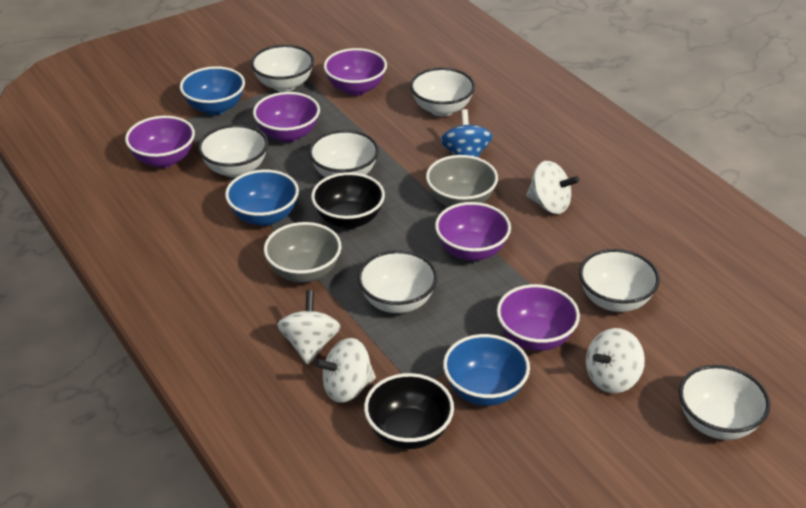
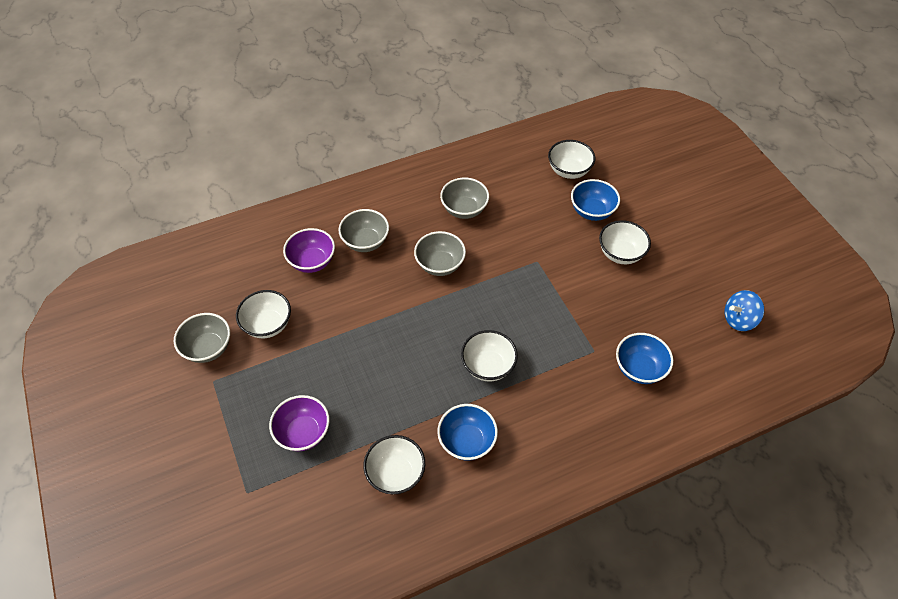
black bowl: [311,172,385,229] [364,373,454,449] = 2 -> none = 0
grey bowl: [264,222,341,283] [426,155,498,207] = 2 -> [174,313,230,363] [338,209,389,252] [414,231,466,276] [440,177,489,219] = 4
purple bowl: [125,116,195,168] [253,92,320,142] [324,48,387,96] [435,202,511,261] [497,284,580,351] = 5 -> [269,395,330,451] [283,228,335,273] = 2
white bowl: [198,125,268,178] [251,45,314,92] [309,130,379,177] [358,250,438,313] [410,68,475,116] [579,249,660,312] [679,365,770,440] = 7 -> [236,290,291,338] [363,435,425,494] [461,330,518,381] [548,140,595,179] [599,220,651,264] = 5
white spinning top: [277,290,341,365] [314,338,376,403] [526,161,579,214] [586,328,645,394] = 4 -> none = 0

